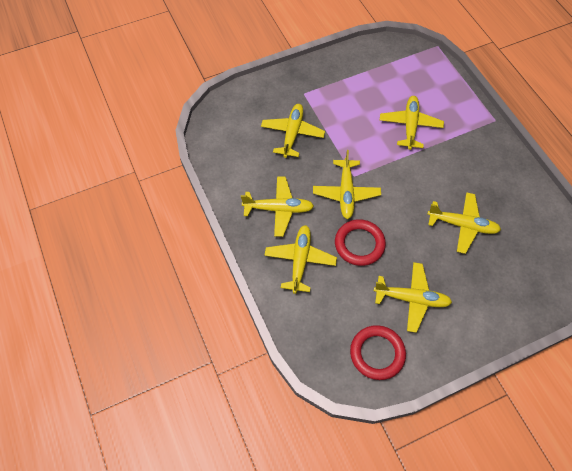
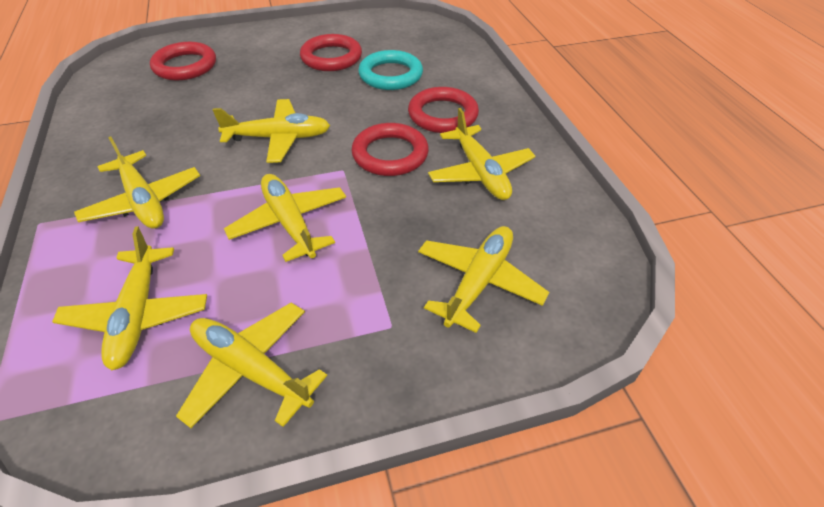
red ring: [335,219,386,266] [350,325,406,380] = 2 -> [150,42,216,80] [300,34,362,71] [351,123,429,176] [408,87,479,133] = 4
turquoise ring: none = 0 -> [358,50,423,90] = 1

